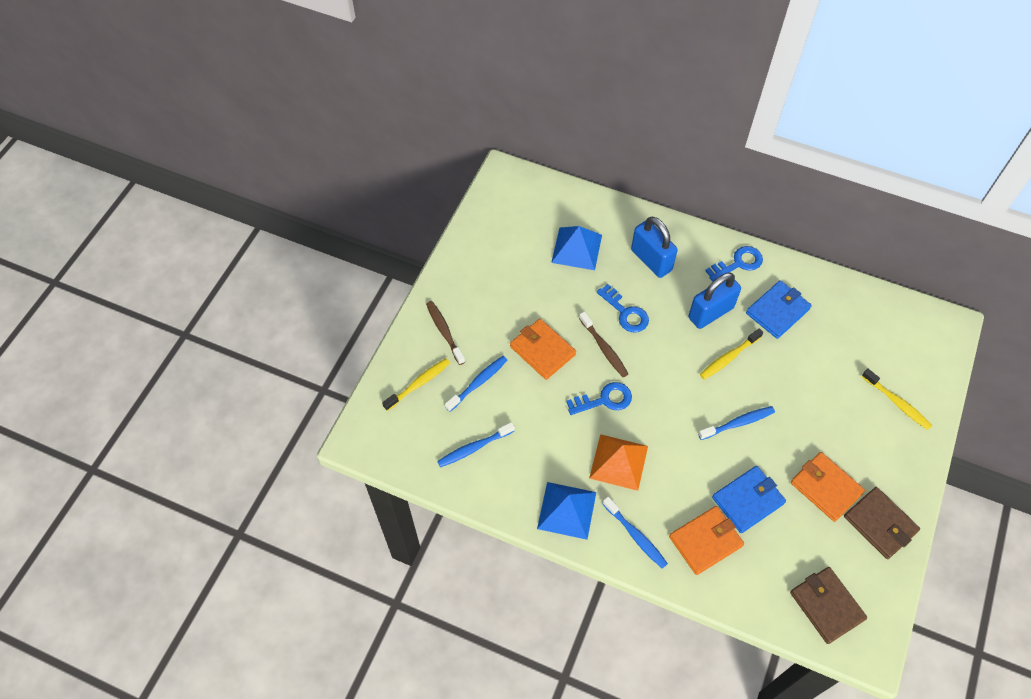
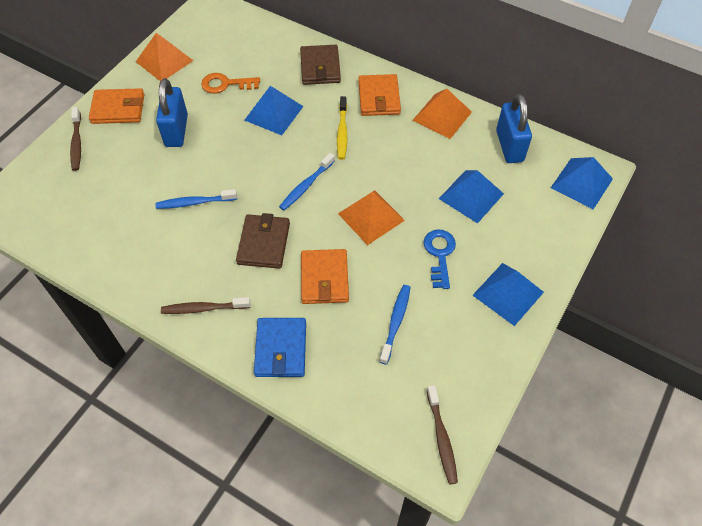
blue key: [566,382,632,415] [597,284,649,333] [705,246,763,281] = 3 -> [423,229,456,289] = 1
blue pyramid: [537,482,596,540] [551,226,602,270] = 2 -> [244,86,304,135] [439,170,504,223] [473,263,544,326] [551,157,613,209] = 4
blue toothbrush: [437,422,515,467] [445,356,507,412] [603,497,668,569] [698,406,775,440] = 4 -> [155,189,237,209] [279,153,335,211] [379,285,410,365] = 3
blue wallet: [712,466,786,533] [746,280,812,339] = 2 -> [254,318,306,377] = 1
brown toothbrush: [426,301,465,365] [579,311,628,377] = 2 -> [70,107,81,171] [161,297,250,314] [427,385,458,484] = 3
orange key: none = 0 -> [201,73,260,94] = 1
orange pyramid: [589,434,648,491] = 1 -> [136,33,194,81] [338,190,405,245] [413,89,472,139] = 3
yellow toothbrush: [382,358,450,411] [700,328,763,380] [862,369,932,430] = 3 -> [337,96,347,160] = 1

